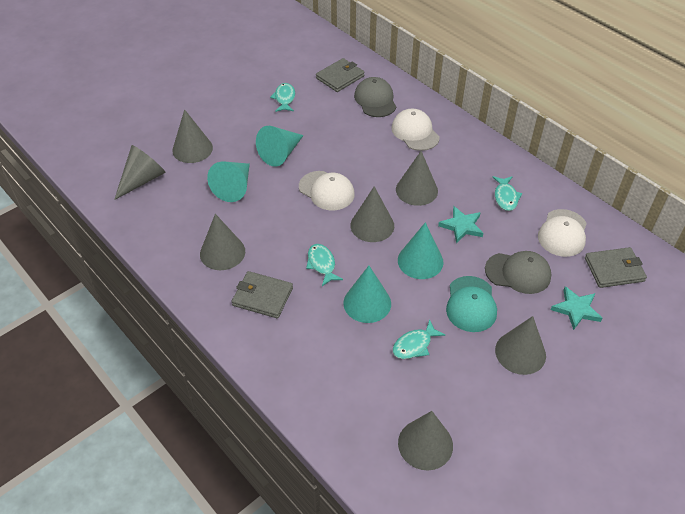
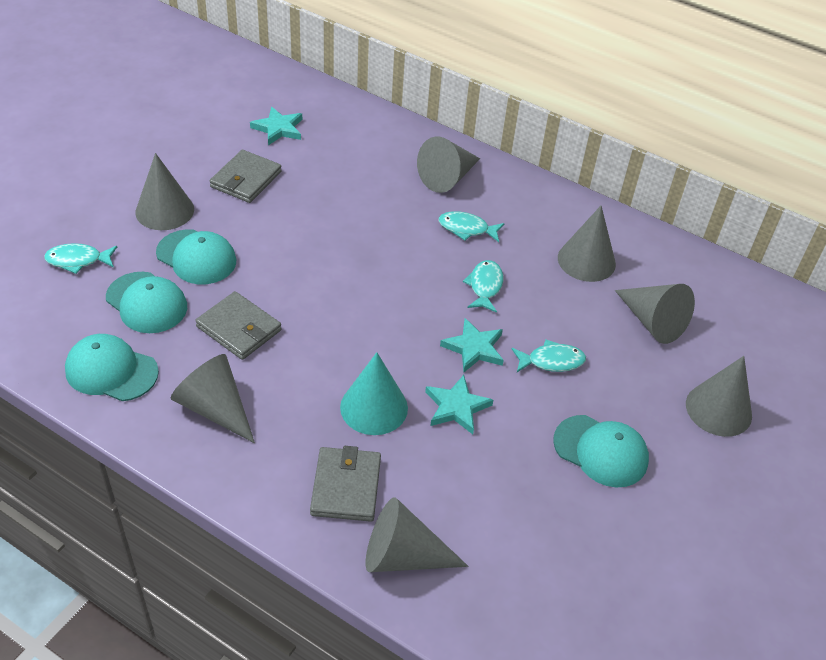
grey cap: [354,77,396,117] [485,251,551,294] = 2 -> none = 0
turquoise cap: [446,276,497,332] = 1 -> [65,334,159,401] [106,272,187,333] [156,229,237,284] [553,415,649,487] = 4
turquoise cone: [207,162,250,202] [256,126,304,166] [343,266,391,323] [398,222,444,279] = 4 -> [340,352,408,435] = 1
turquoise star: [438,206,483,243] [551,286,603,330] = 2 -> [250,107,302,145] [425,375,493,434] [440,318,504,372] = 3
white cap: [299,171,355,210] [391,109,440,151] [538,209,587,257] = 3 -> none = 0

